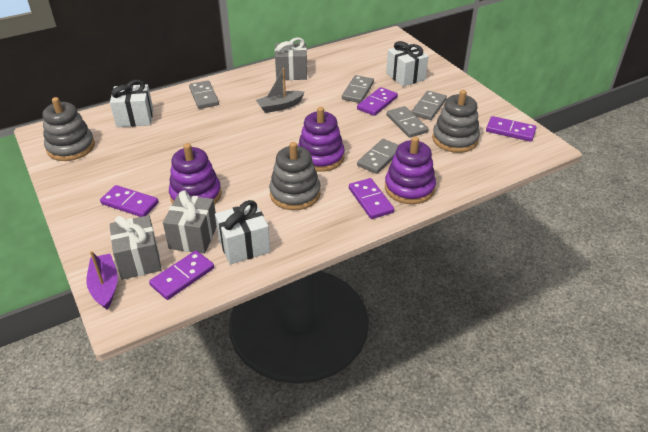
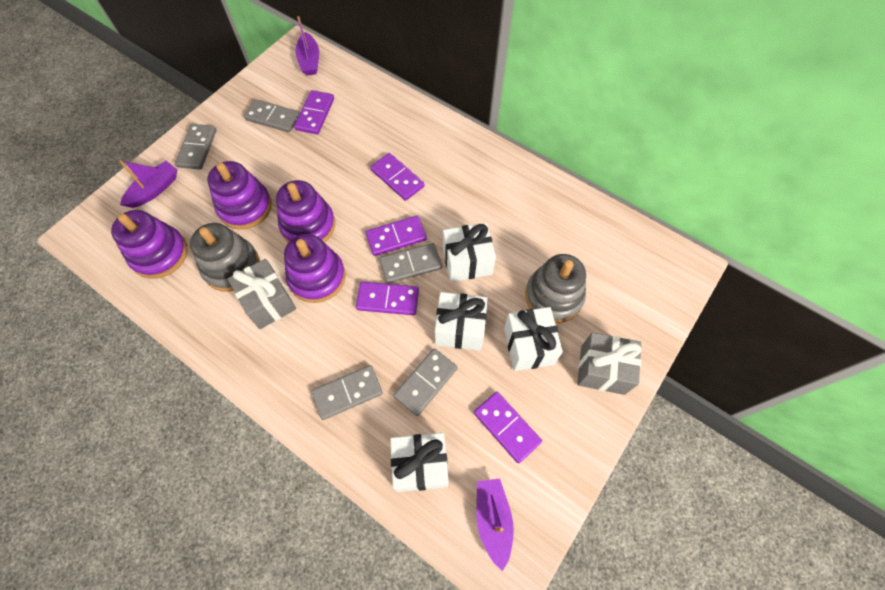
grey boat: [256,68,305,113] = 1 -> none = 0
grey gift: [110,215,162,280] [163,190,217,254] [275,37,307,80] = 3 -> [228,259,296,329] [577,332,641,395] = 2
grey stacking toy: [42,97,95,161] [269,142,321,210] [432,90,480,153] = 3 -> [190,223,260,292] [525,254,586,323] = 2
purple boat: [86,251,118,309] = 1 -> [119,160,177,208] [295,16,319,76] [476,478,514,571] = 3
purple stacking toy: [169,143,222,205] [298,107,345,172] [385,136,436,204] = 3 -> [111,210,188,279] [207,161,272,229] [276,180,335,243] [284,234,346,303] = 4
white gift: [110,80,153,127] [215,200,270,265] [386,41,428,87] = 3 -> [390,433,449,492] [435,292,488,351] [443,223,496,282] [504,307,563,371] = 4

